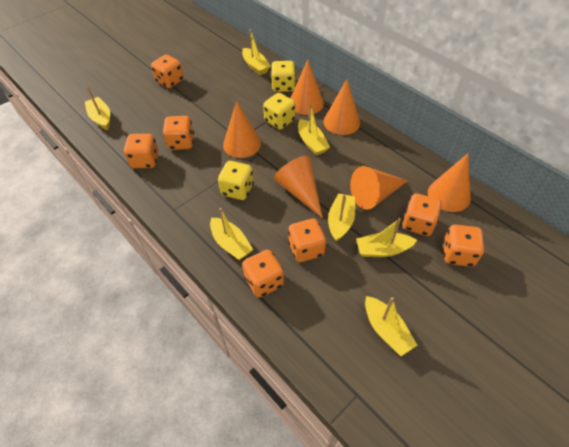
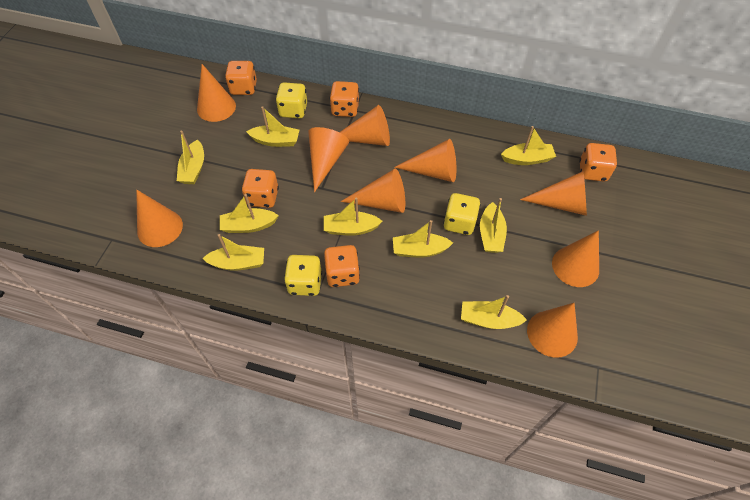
orange cone: [223,101,261,158] [274,156,323,218] [290,60,324,115] [324,79,360,135] [350,166,408,210] [428,153,471,212] = 6 -> [136,190,183,247] [197,64,236,122] [308,127,349,192] [339,105,390,146] [341,169,405,213] [394,139,456,182] [520,171,587,216] [527,303,578,358] [552,230,599,287] = 9
orange dice: [124,134,159,168] [151,55,184,88] [163,116,194,150] [242,250,284,298] [288,219,326,262] [402,193,442,236] [443,225,485,267] = 7 -> [225,61,257,95] [242,169,279,208] [324,245,360,287] [330,81,359,117] [579,143,617,182] = 5
yellow boat: [85,87,110,130] [210,208,253,260] [242,29,271,75] [298,105,330,156] [328,193,355,241] [356,218,417,257] [365,296,417,356] = 7 -> [177,131,204,184] [202,234,264,271] [220,194,279,233] [246,106,299,147] [324,197,382,236] [393,220,453,258] [461,295,527,329] [480,198,507,253] [501,126,556,165] = 9

